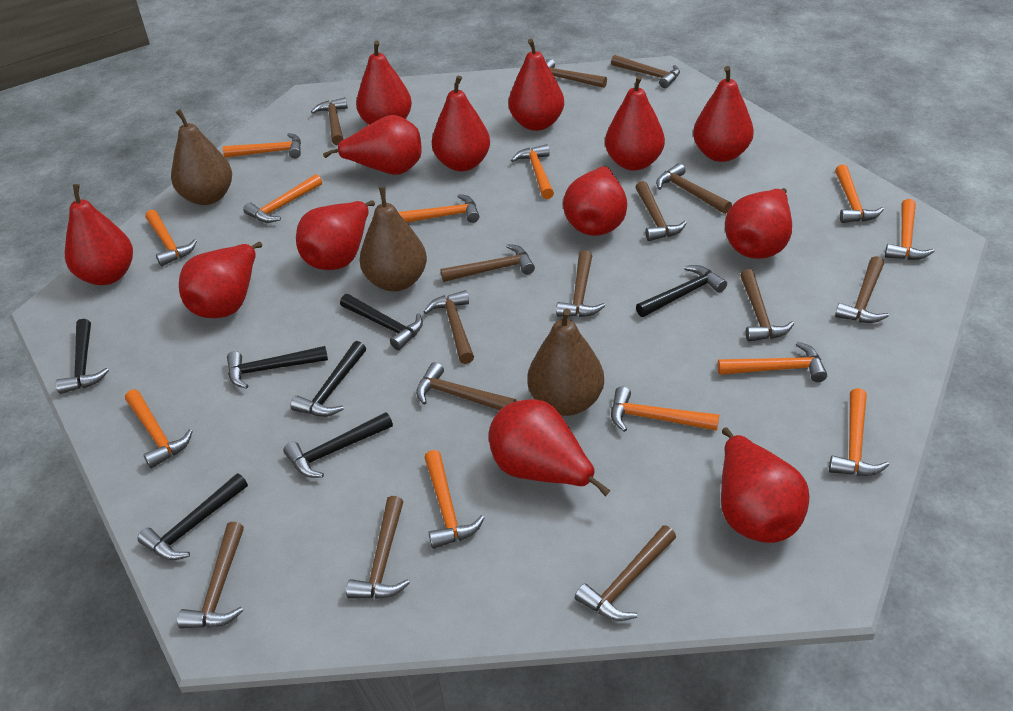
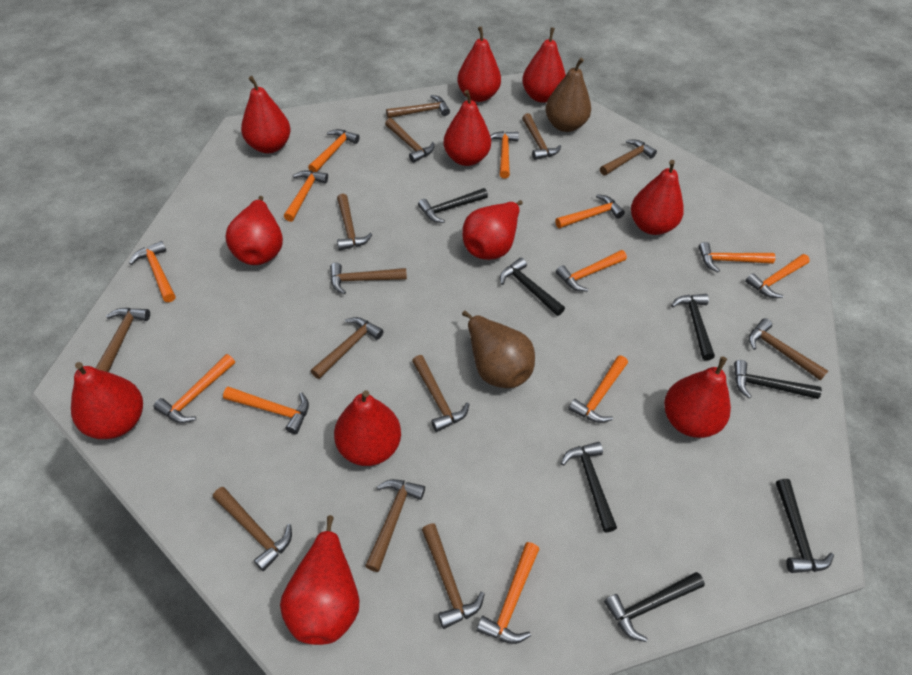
brown hammer: [177,522,244,629] [311,97,348,145] [346,496,410,599] [416,362,517,410] [424,290,474,364] [440,244,535,282] [546,59,607,88] [556,250,605,317] [575,525,676,621] [611,55,680,88] [635,181,687,241] [656,163,732,214] [740,269,794,342] [835,256,889,323] = 14 -> [96,308,150,372] [213,487,292,571] [311,317,384,379] [330,263,407,295] [337,194,372,251] [365,479,425,572] [385,118,434,163] [386,95,450,118] [412,355,469,432] [422,523,485,629] [522,113,561,160] [600,139,657,176] [749,318,828,381] = 13
brown pear: [171,109,232,205] [360,187,427,291] [528,308,604,416] = 3 -> [462,311,535,388] [545,58,591,132] = 2
red pear: [65,184,133,285] [179,242,262,318] [296,200,375,270] [323,115,422,175] [356,40,412,125] [432,75,490,171] [489,399,610,496] [508,39,564,131] [563,166,627,236] [605,75,665,171] [693,66,754,162] [721,427,809,543] [725,188,792,259] = 13 -> [71,362,143,439] [225,196,283,265] [241,76,291,153] [280,515,359,645] [334,390,401,466] [443,90,491,166] [457,27,501,102] [462,200,523,260] [522,28,566,103] [631,160,684,235] [664,357,731,438] = 11

